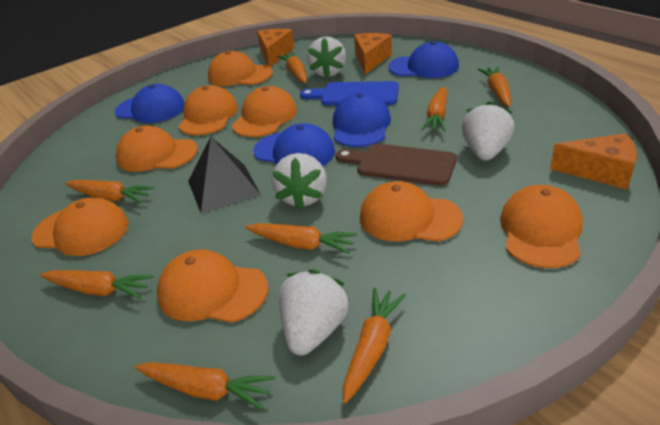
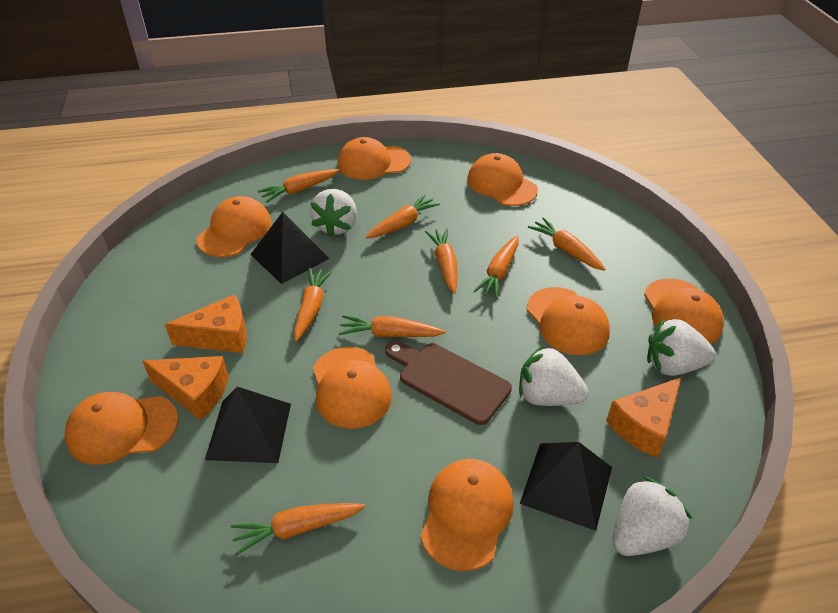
black pyramid: [188,137,261,213] = 1 -> [205,387,291,463] [250,212,329,284] [520,442,612,531] = 3
blue cap: [115,84,185,123] [253,123,335,166] [333,92,391,147] [388,41,459,78] = 4 -> none = 0
blue cutting board: [300,81,399,106] = 1 -> none = 0

